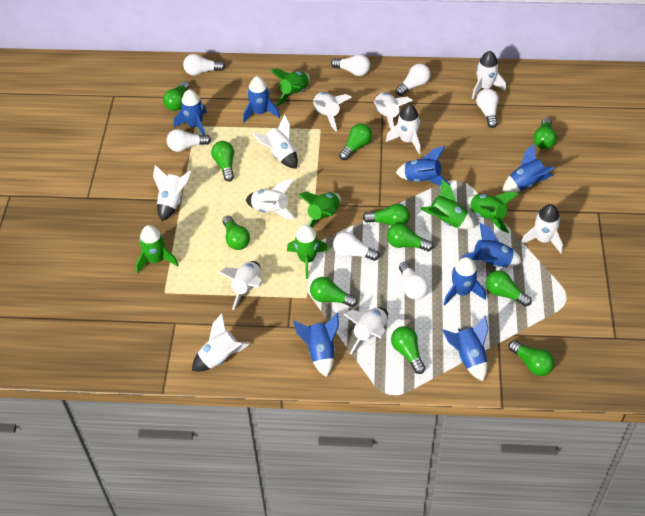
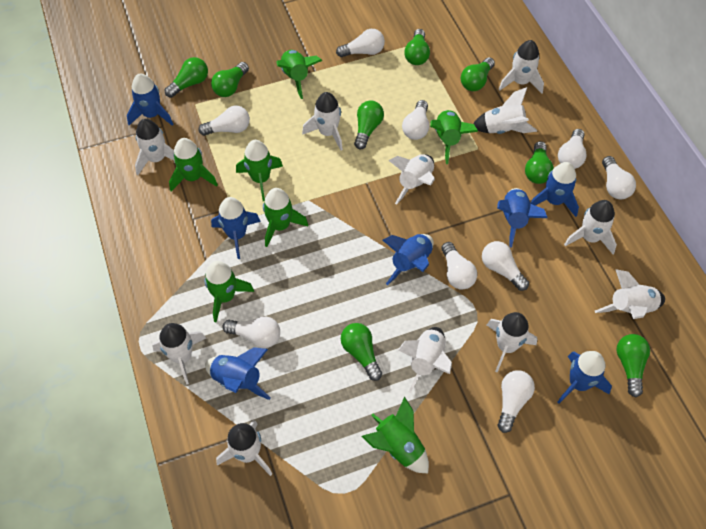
blue rocket: [174,89,207,135] [243,76,280,123] [293,313,339,377] [396,146,451,185] [442,316,488,381] [444,257,486,305] [461,223,522,267] [502,144,554,192] = 8 -> [127,74,173,125] [205,347,271,400] [211,197,261,259] [383,234,434,286] [497,188,548,248] [531,162,579,217] [557,351,612,404] = 7
green light bulb: [163,81,189,111] [211,141,234,181] [222,216,250,250] [310,277,358,307] [339,123,372,160] [363,204,410,226] [387,223,434,251] [391,326,425,374] [486,270,532,307] [508,340,554,376] [533,117,557,149] = 11 -> [165,57,208,98] [211,62,249,97] [341,323,382,381] [354,100,384,149] [404,29,430,65] [461,57,495,91] [525,141,554,184] [617,334,650,397] = 8
green rocket: [136,225,178,273] [270,69,310,107] [287,224,328,279] [298,191,341,227] [420,180,475,229] [466,192,518,233] = 6 -> [169,138,218,191] [204,261,254,322] [236,140,283,201] [263,188,308,247] [276,50,322,99] [361,396,429,473] [430,110,478,164] = 7
white light bulb: [167,129,211,152] [183,54,225,76] [331,54,370,76] [333,232,380,261] [396,64,431,96] [399,262,429,300] [476,88,499,128] = 7 -> [198,106,250,136] [223,317,280,348] [336,29,385,57] [402,100,429,140] [441,242,477,290] [482,241,529,291] [497,370,535,433] [558,129,587,169] [602,156,636,200] = 9

